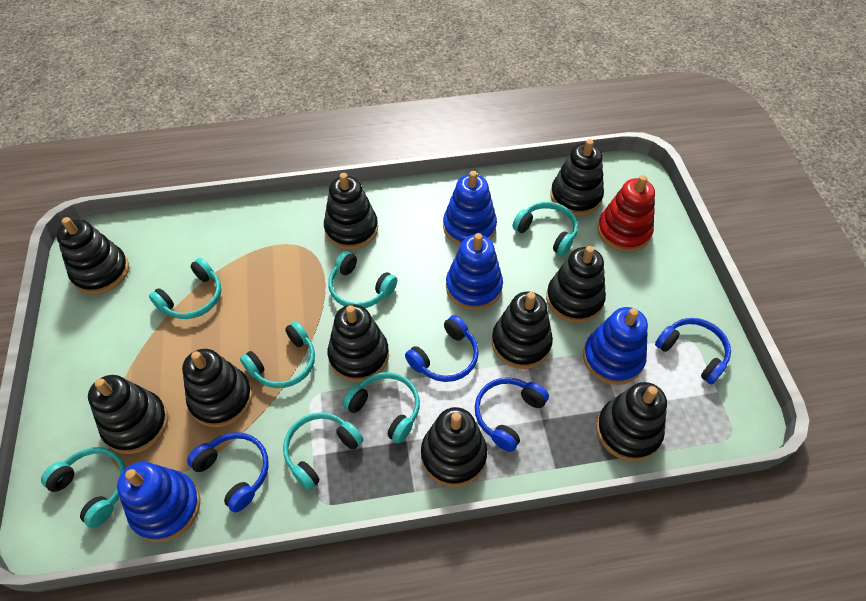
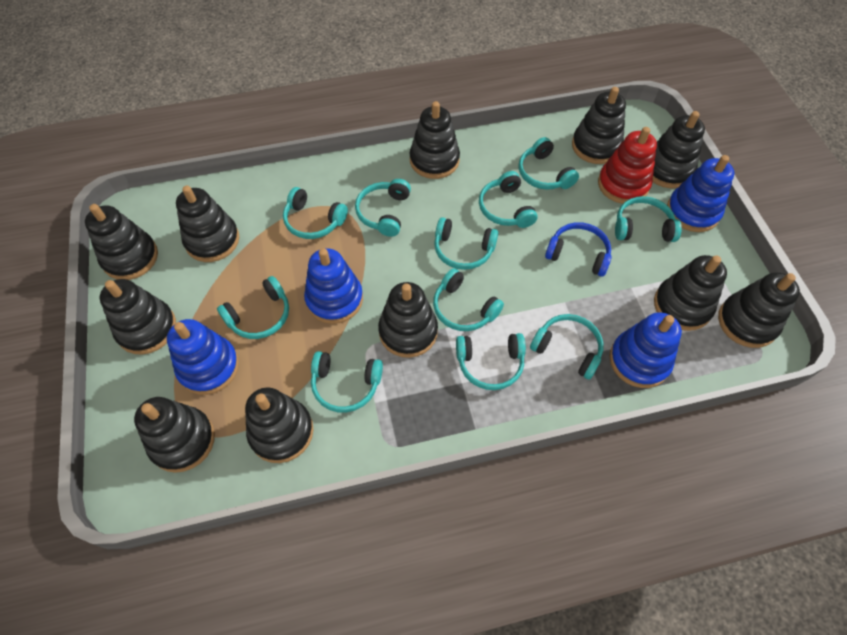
black stacking toy: [56,217,129,294] [88,375,168,454] [182,349,253,427] [324,173,378,250] [328,304,389,382] [421,407,487,487] [492,292,553,369] [546,246,606,323] [550,139,604,216] [597,382,667,462] = 10 -> [85,204,158,280] [100,279,176,355] [134,397,215,473] [176,185,239,262] [245,387,314,463] [378,282,438,358] [410,101,460,179] [572,87,626,164] [653,111,705,188] [654,255,727,331] [718,272,800,348] = 11
blue headphones: [187,432,269,512] [405,315,479,382] [475,377,549,452] [655,318,731,385] = 4 -> [545,222,612,277] = 1
turquoise headphones: [41,447,126,528] [149,258,221,319] [240,321,315,388] [283,412,363,490] [328,251,397,308] [342,372,420,443] [512,202,578,256] = 7 -> [217,276,289,339] [283,187,348,239] [311,351,383,413] [355,179,411,237] [433,268,504,331] [434,217,498,270] [456,333,526,390] [479,171,538,228] [518,137,579,190] [530,314,604,380] [615,196,682,242] = 11

